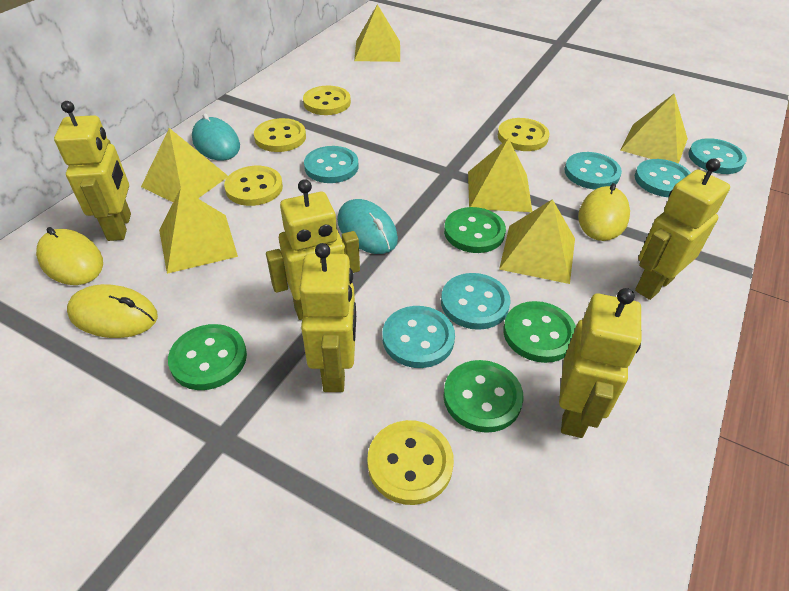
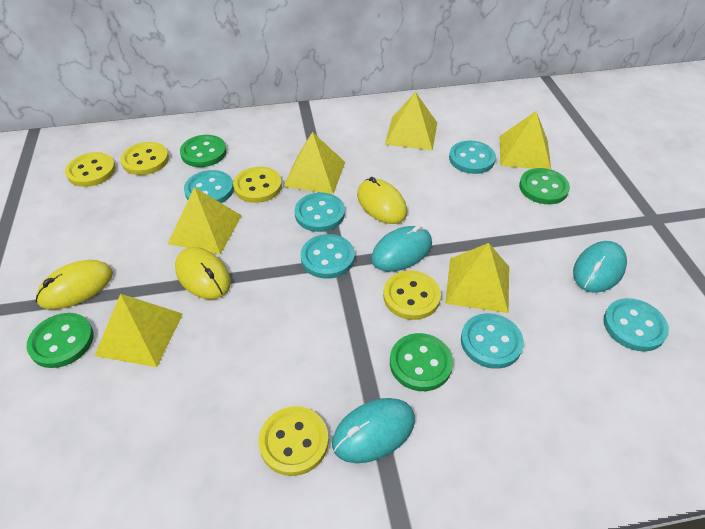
turquoise mouse: [192,113,240,161] [337,199,398,254] = 2 -> [332,398,415,463] [371,226,432,272] [573,241,627,293] = 3
yellow robot: [54,101,131,241] [266,179,360,320] [299,243,356,392] [559,288,641,438] [635,158,730,300] = 5 -> none = 0

